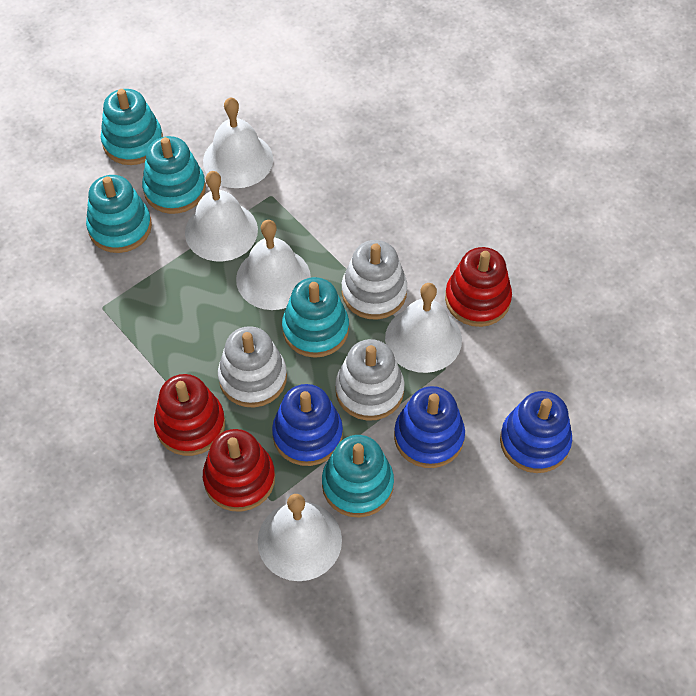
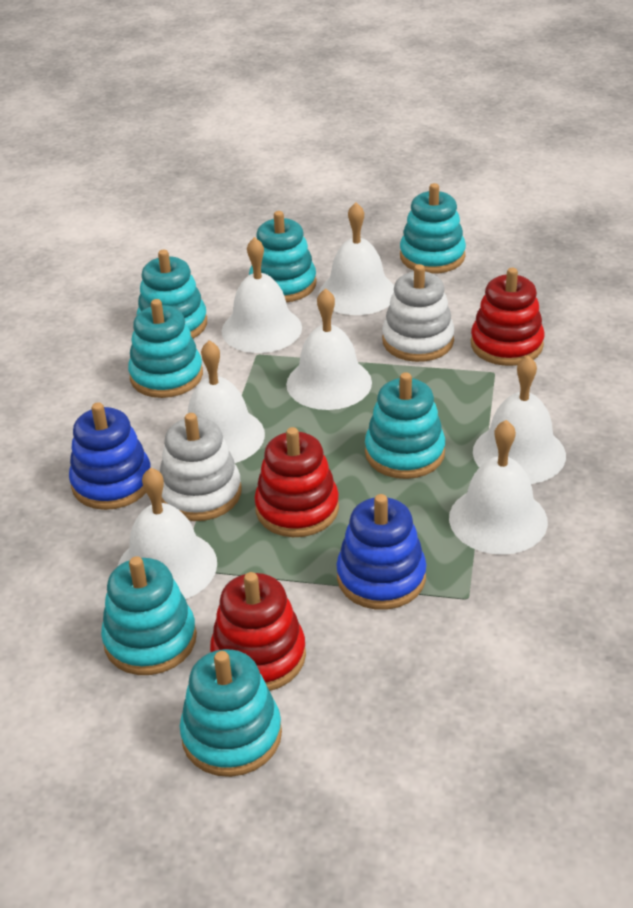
blue stacking toy: [272,384,343,466] [394,386,465,468] [500,391,572,473] = 3 -> [69,402,151,510] [336,494,427,610] = 2
turquoise stacking toy: [86,175,152,253] [101,89,163,165] [142,136,206,214] [282,277,349,358] [322,435,394,518] = 5 -> [101,556,197,675] [128,299,203,398] [137,250,207,339] [180,649,282,777] [249,211,317,302] [365,372,445,479] [400,183,466,274] = 7
white bell: [185,171,258,261] [203,97,273,188] [236,220,311,310] [257,494,342,581] [385,283,462,373] = 5 -> [117,467,217,599] [188,340,265,463] [222,237,302,353] [286,288,372,410] [319,202,394,315] [449,420,548,555] [473,356,566,484] = 7
white stacking toy: [218,326,287,407] [335,339,405,421] [342,240,407,320] = 3 -> [160,413,241,521] [382,264,455,362] = 2

